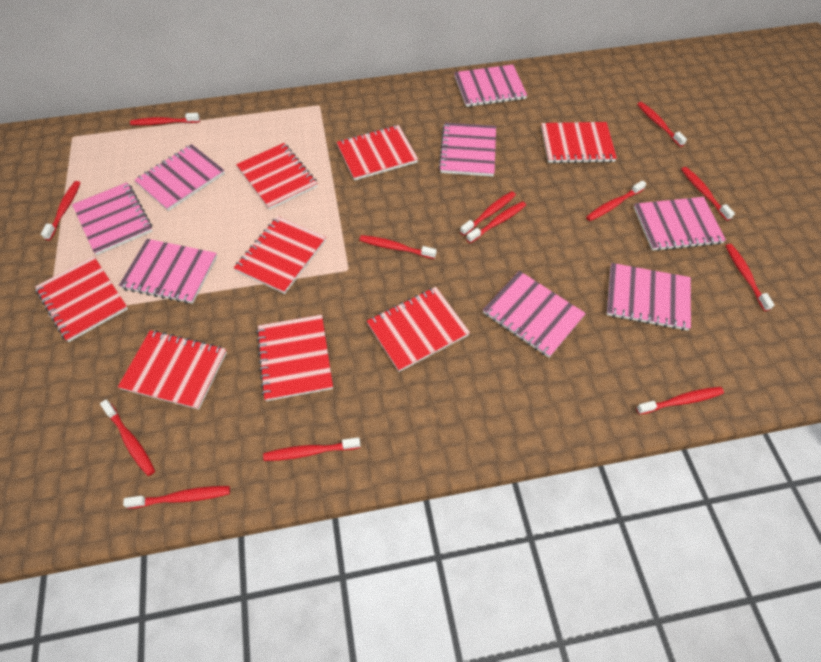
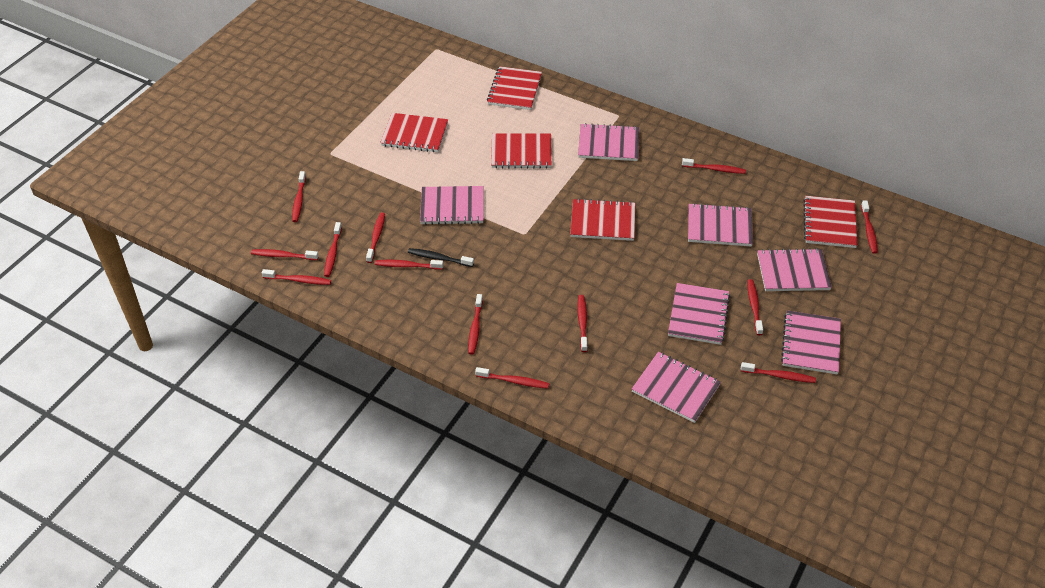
black toothbrush: none = 0 -> [408,248,474,267] = 1
pink notebook: [72,183,153,255] [119,239,217,304] [135,144,225,211] [438,123,496,177] [454,65,527,107] [483,271,586,358] [607,263,691,331] [634,197,726,251] = 8 -> [420,186,484,225] [578,123,639,161] [632,352,721,423] [668,283,730,345] [688,203,753,247] [757,248,832,291] [781,310,841,374] = 7
red notebook: [35,256,128,342] [118,330,227,409] [234,216,326,294] [236,143,318,210] [256,315,333,401] [337,125,418,181] [367,287,470,372] [541,122,617,163] = 8 -> [380,113,448,152] [487,66,542,110] [491,133,552,169] [570,198,635,241] [803,196,858,248] = 5

